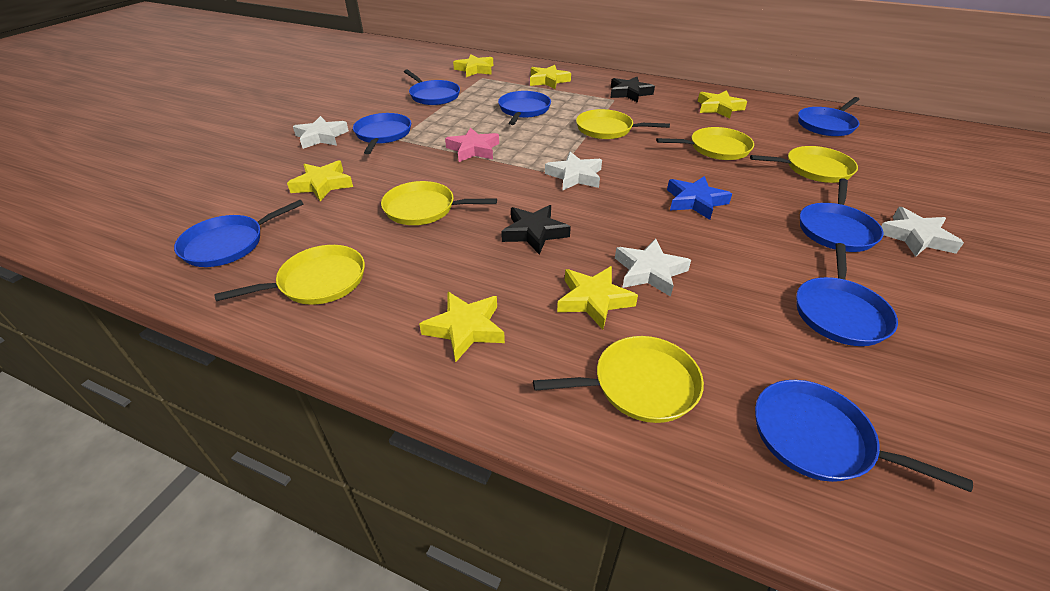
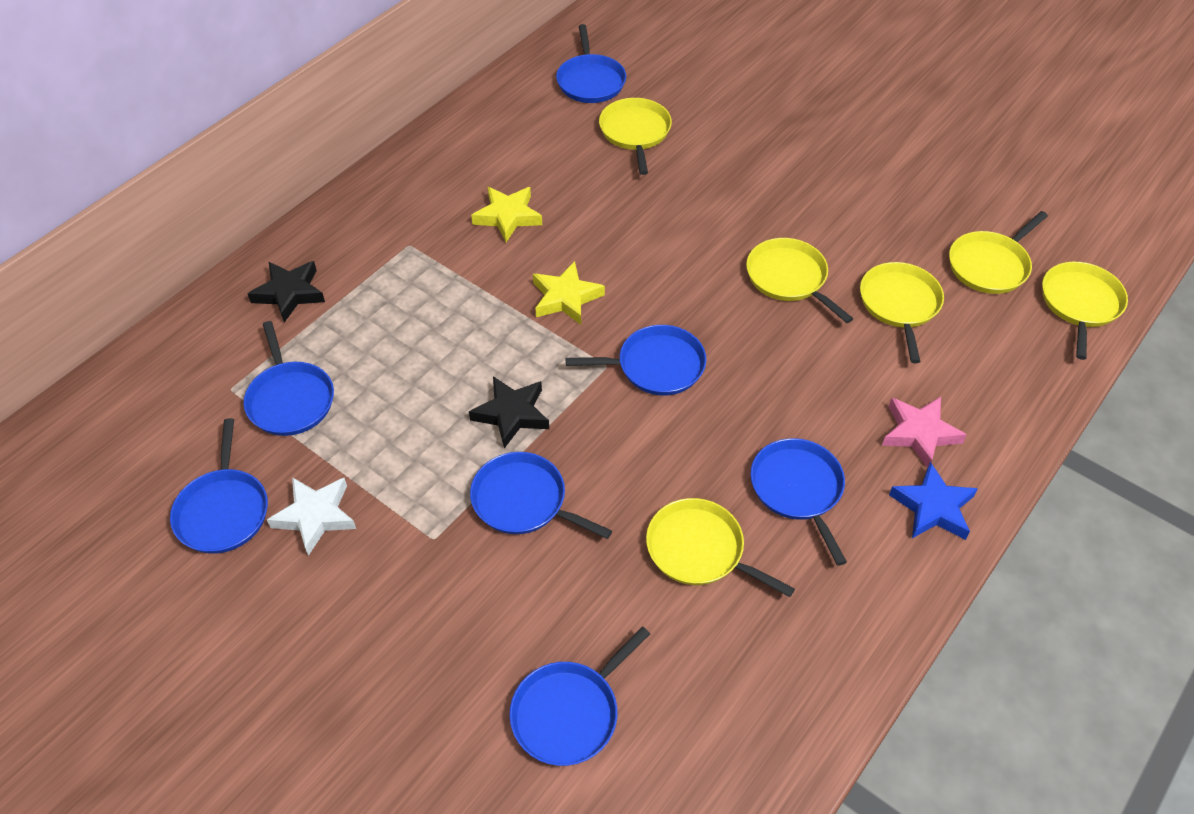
blue pan: [174,200,304,267] [353,113,411,154] [404,70,460,105] [498,91,551,125] [755,380,973,492] [796,243,898,346] [798,97,860,136] [800,178,883,252] = 8 -> [170,418,268,554] [243,321,334,436] [470,452,612,539] [510,627,650,766] [556,24,626,103] [566,325,707,395] [750,438,847,566] = 7
white star: [293,116,349,149] [545,152,602,191] [615,239,691,297] [881,207,964,257] = 4 -> [267,477,356,556] = 1
yellow star: [287,160,353,201] [419,292,505,362] [453,54,493,77] [530,65,571,89] [557,266,638,330] [698,90,747,119] = 6 -> [471,187,542,242] [533,261,605,325] = 2

